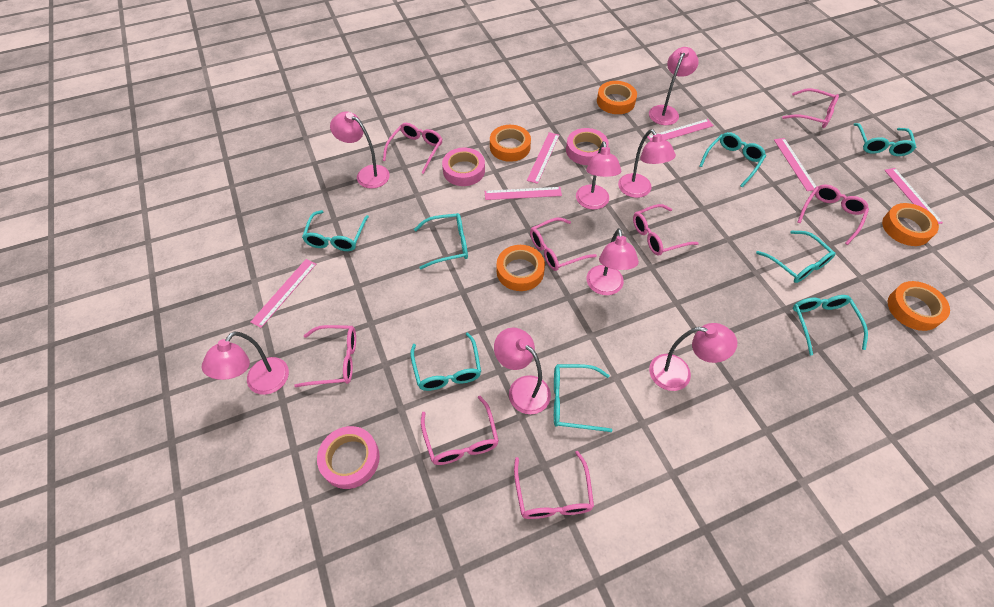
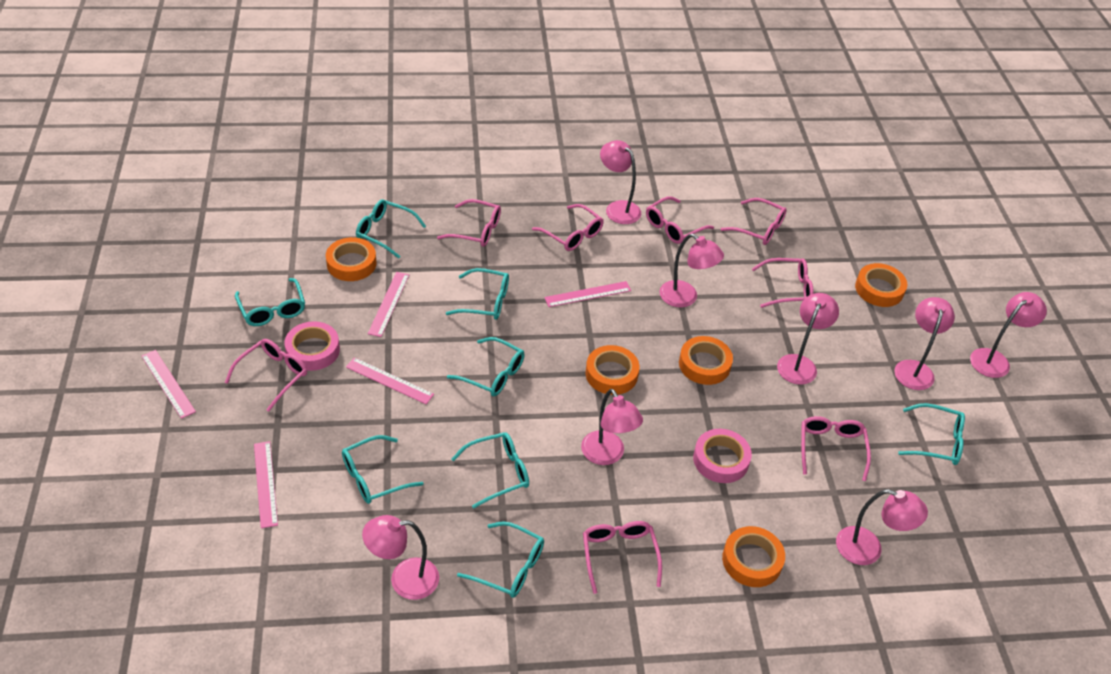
pink ruler: [250,259,316,328] [485,187,562,200] [527,132,559,184] [647,119,714,141] [774,138,817,191] [884,168,943,224] = 6 -> [141,350,196,419] [254,441,278,528] [346,357,434,404] [368,272,409,337] [544,281,631,307] = 5
pink tape: [317,426,380,489] [442,148,485,186] [566,128,609,165] = 3 -> [285,321,340,371] [693,429,752,483] = 2

